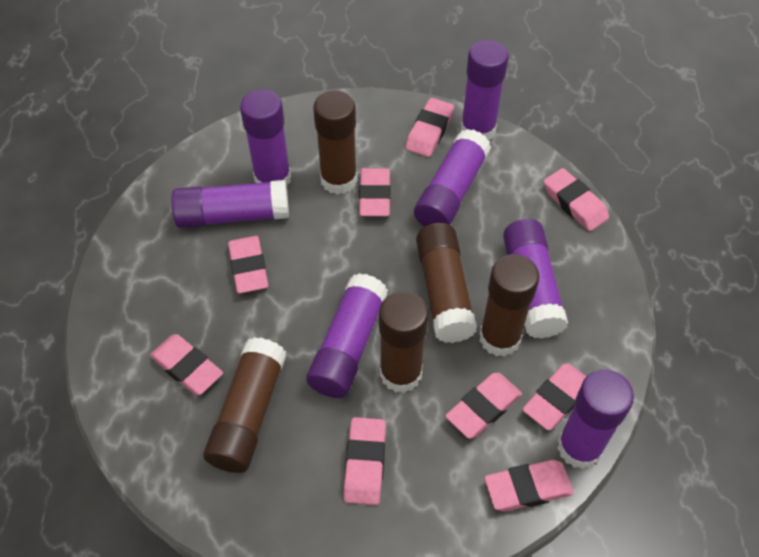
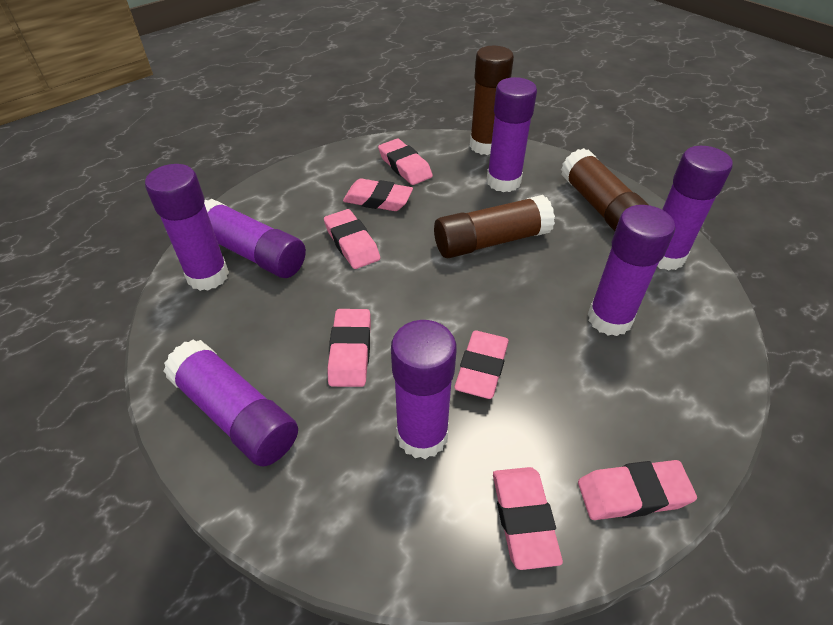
brown glue stick: [203,337,287,473] [313,91,357,194] [379,291,429,393] [416,223,477,343] [480,254,539,357] = 5 -> [434,195,555,258] [470,46,514,155] [561,148,649,231] = 3
pink eraser: [150,334,223,395] [228,236,268,293] [344,417,386,505] [359,168,391,217] [405,98,454,157] [445,373,522,439] [485,460,574,512] [522,363,587,430] [543,168,609,231] = 9 -> [324,209,380,269] [328,309,371,387] [343,178,413,211] [378,139,433,185] [454,331,509,399] [493,467,563,570] [578,460,697,520] = 7

